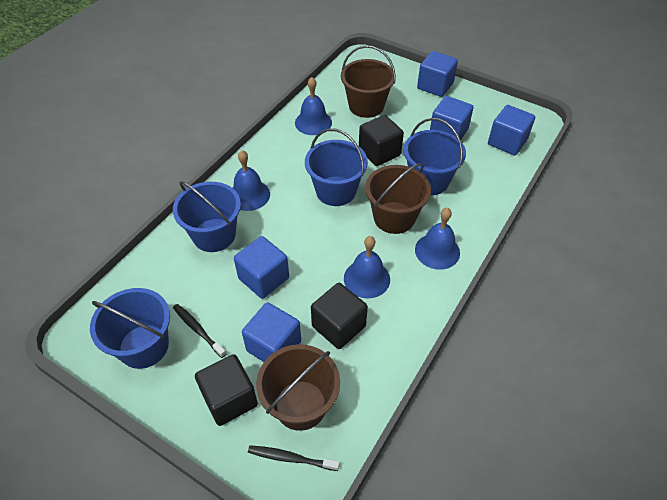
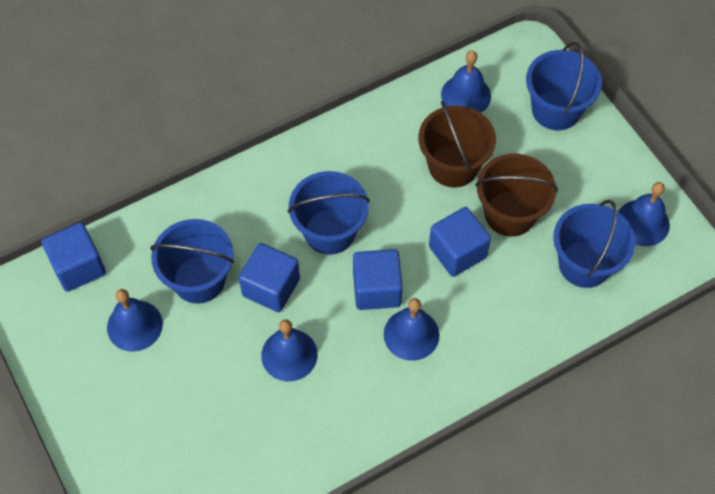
black cube: [195,354,258,426] [311,283,368,349] [359,115,404,166] = 3 -> none = 0
black toothbrush: [173,304,226,358] [248,445,339,471] = 2 -> none = 0
blue bell: [233,150,270,211] [295,77,332,135] [344,236,390,299] [415,208,460,270] = 4 -> [107,289,163,352] [261,319,318,381] [384,298,439,361] [441,51,491,113] [618,182,670,246] = 5
blue cube: [234,236,289,299] [242,302,301,362] [417,51,458,97] [430,96,474,140] [488,105,535,155] = 5 -> [41,222,106,292] [239,243,300,312] [353,249,403,310] [429,207,491,277] = 4
brown bucket: [256,344,340,431] [341,45,396,118] [365,163,431,234] = 3 -> [419,101,496,187] [475,154,558,237] = 2

